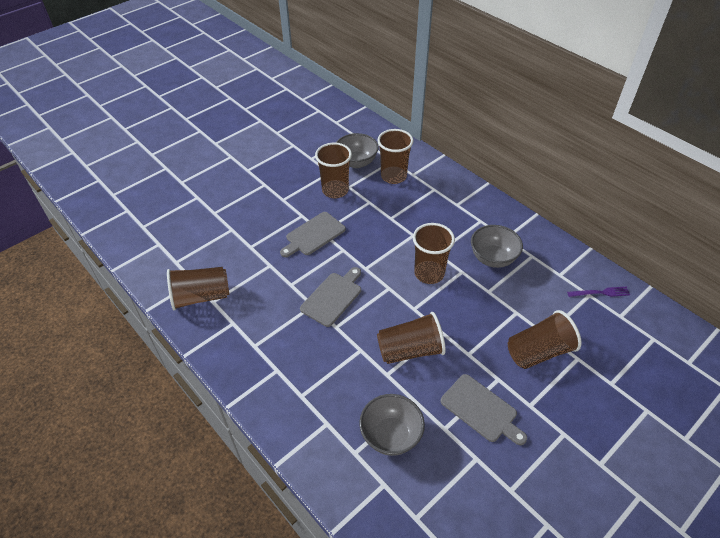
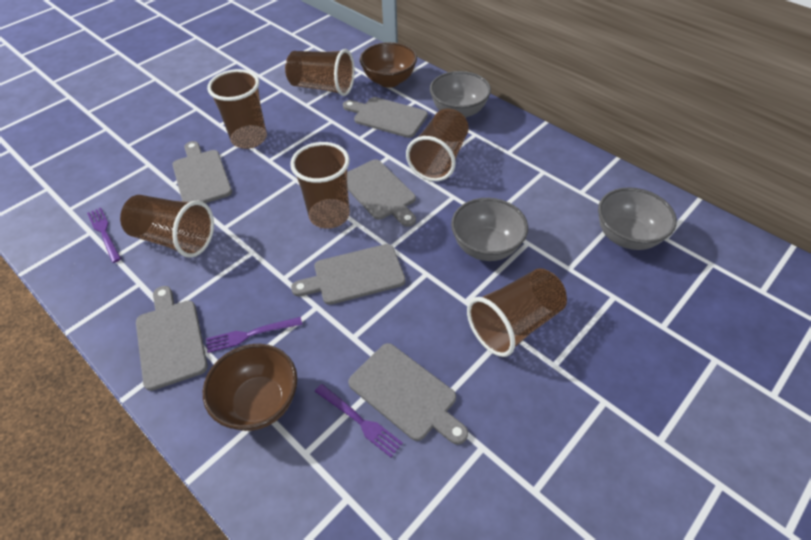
brown bowl: none = 0 -> [203,344,297,431] [360,42,417,88] = 2
grey cutting board: [280,212,346,257] [300,267,361,327] [441,374,527,445] = 3 -> [136,286,208,391] [172,141,232,203] [291,244,406,305] [343,97,428,138] [347,159,416,227] [348,343,468,445] = 6
purple fork: [567,287,630,297] = 1 -> [87,208,121,263] [206,317,302,353] [315,384,403,457] = 3

